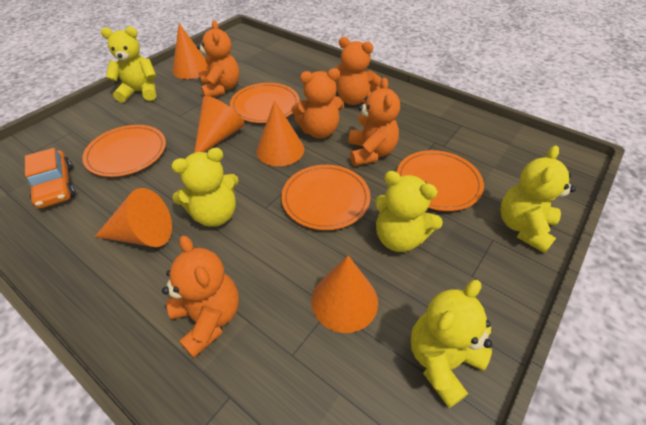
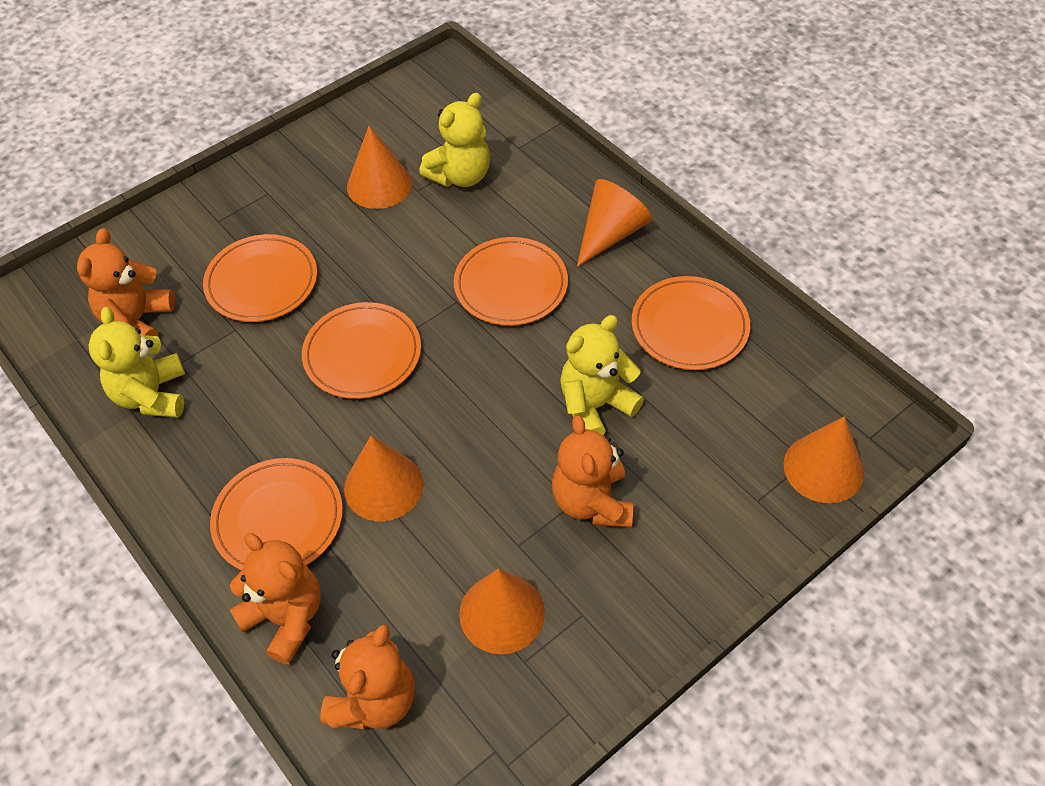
orange car: [25,148,76,209] = 1 -> none = 0
orange plate: [82,125,166,177] [230,83,300,123] [281,165,370,230] [397,150,484,211] = 4 -> [203,234,317,322] [210,458,343,571] [302,302,421,399] [454,237,568,326] [632,276,750,370] = 5
orange teddy bear: [162,235,239,358] [197,20,239,97] [291,68,344,138] [336,37,382,105] [348,78,400,166] = 5 -> [77,228,175,336] [230,533,321,665] [320,624,415,729] [552,415,633,527] = 4
yellow teddy bear: [101,26,157,102] [171,148,239,227] [375,171,443,252] [411,280,492,408] [500,145,576,253] = 5 -> [88,307,185,418] [419,93,490,187] [560,315,644,435] = 3

